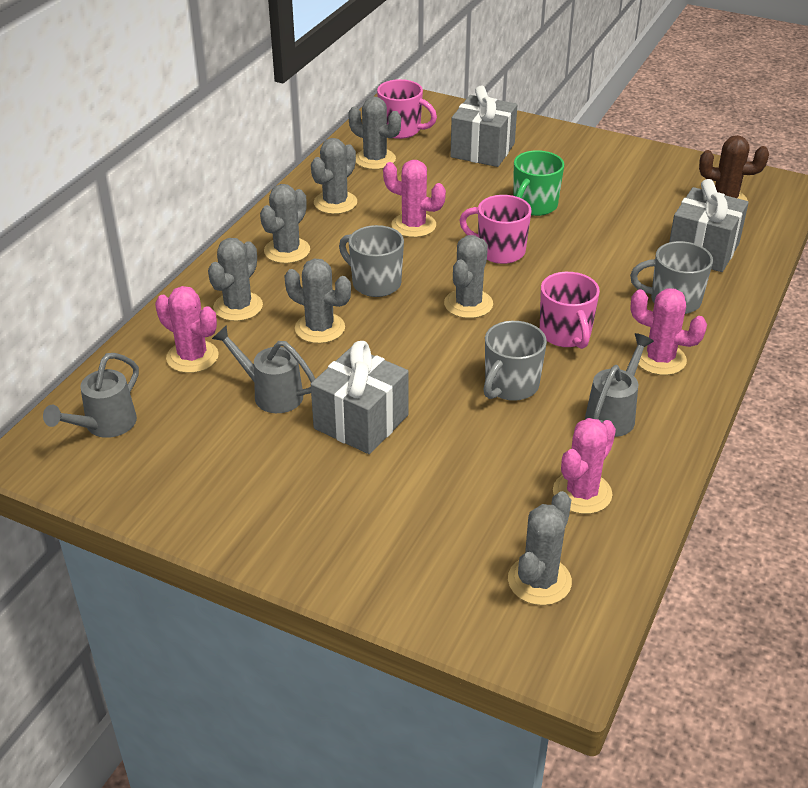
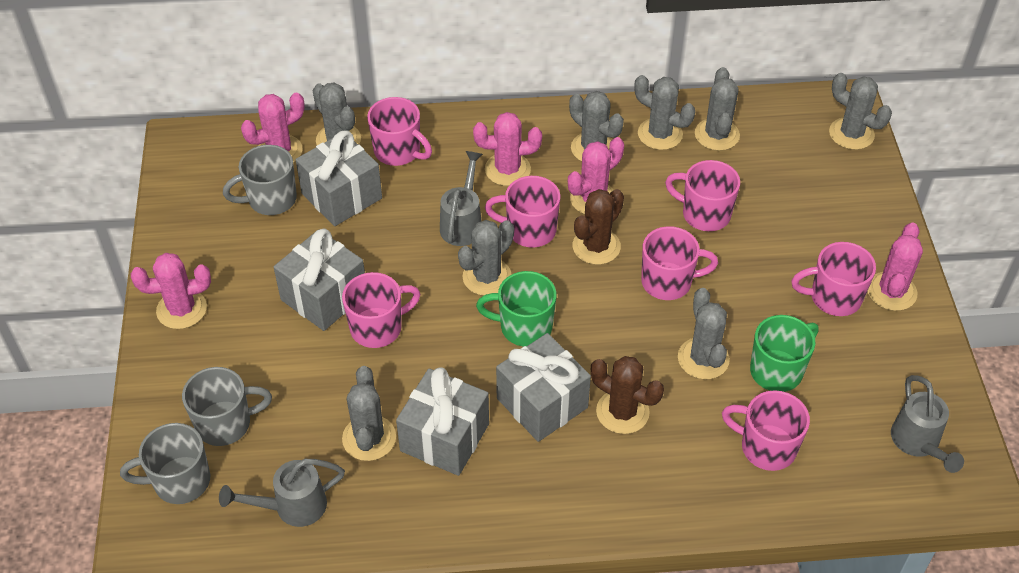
brown cactus: [699,135,769,201] = 1 -> [573,189,624,265] [591,356,664,434] = 2
green mug: [513,150,564,216] = 1 -> [476,271,557,347] [750,315,819,392] = 2
grey cactus: [208,238,263,321] [260,184,310,264] [284,259,351,344] [311,138,357,214] [348,97,401,170] [444,235,493,318] [508,491,572,605] = 7 -> [313,82,361,145] [342,366,396,461] [458,220,514,296] [569,91,624,162] [634,75,695,150] [678,288,730,380] [695,67,740,151] [829,73,892,150] = 8
grey gift: [311,341,409,454] [450,85,517,167] [669,179,749,272] = 3 -> [274,229,365,331] [296,130,382,226] [396,367,489,476] [496,333,591,442] = 4
pink cactus: [155,286,219,373] [383,160,446,238] [553,418,616,514] [630,288,707,375] = 4 -> [131,253,211,329] [241,92,305,163] [473,112,542,186] [568,137,624,214] [868,223,923,311] = 5
pink mug: [377,79,437,139] [459,195,531,264] [540,272,600,349] = 3 -> [342,272,421,348] [367,97,432,166] [485,176,560,248] [641,226,718,300] [665,160,740,231] [722,390,810,471] [791,242,876,316] = 7

